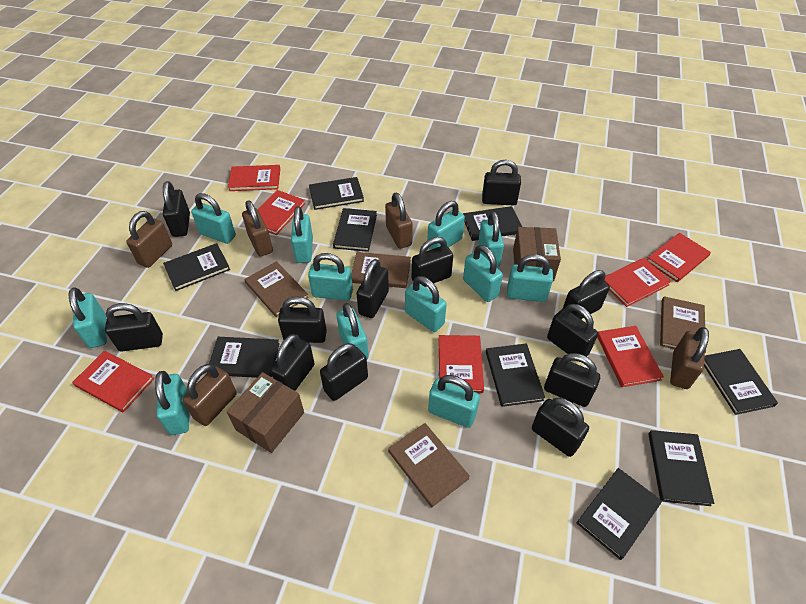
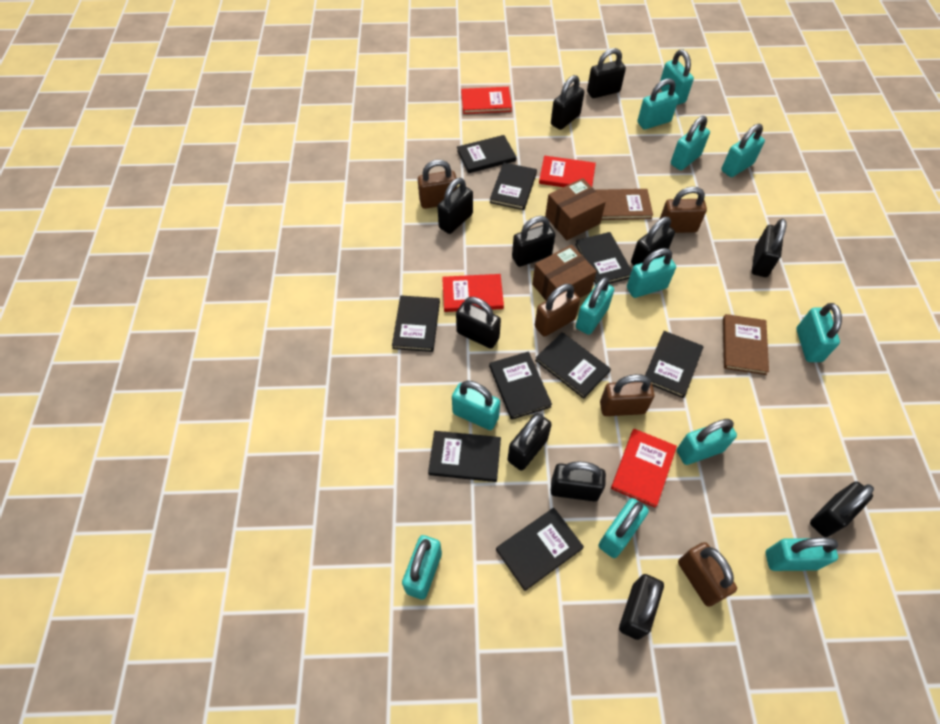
black padlock: [105,303,163,351] [163,181,190,237] [270,334,315,391] [278,297,327,343] [320,343,368,401] [356,259,389,318] [412,237,453,287] [482,160,521,206] [532,398,589,457] [544,353,600,407] [547,304,598,357] [563,270,610,319] = 12 -> [437,178,473,234] [456,297,501,349] [508,413,552,471] [512,216,555,267] [551,75,584,130] [551,461,606,501] [587,48,626,98] [619,574,664,640] [631,217,675,265] [752,219,787,277] [810,481,874,537] = 11
brown book: [245,261,309,317] [351,252,411,288] [388,423,470,507] [660,296,706,353] = 4 -> [595,189,653,220] [723,314,769,375] = 2
red book: [72,350,154,413] [228,165,280,191] [258,190,305,235] [438,335,484,393] [597,326,664,387] [604,258,671,307] [648,233,711,282] = 7 -> [442,274,504,312] [461,87,512,114] [539,156,596,187] [611,429,677,508] = 4

